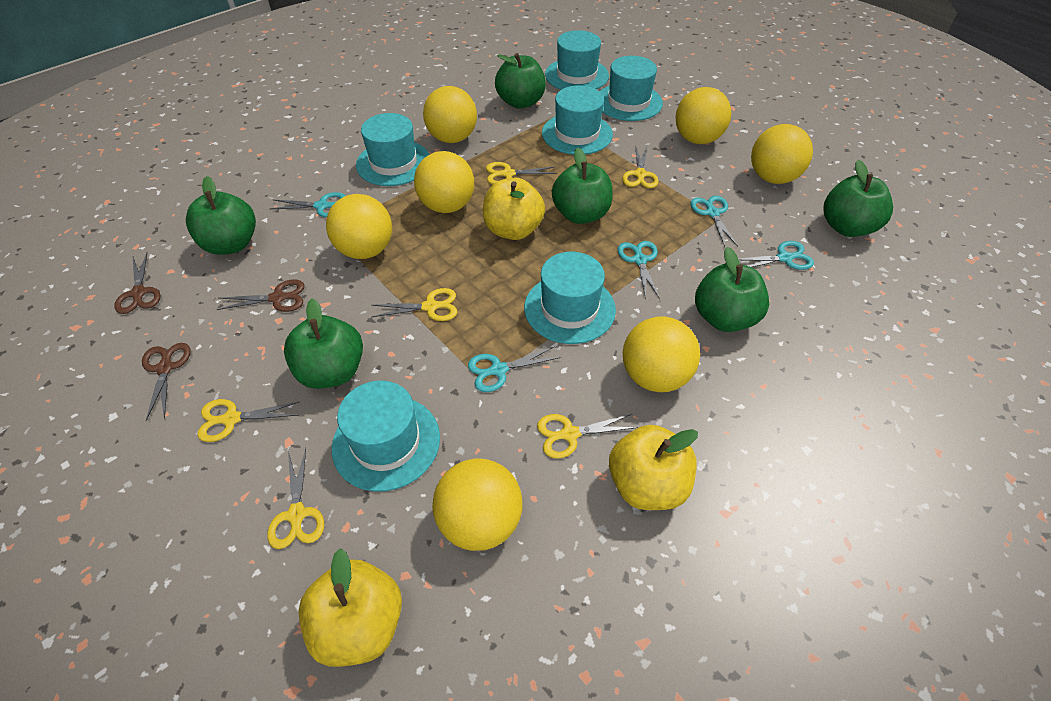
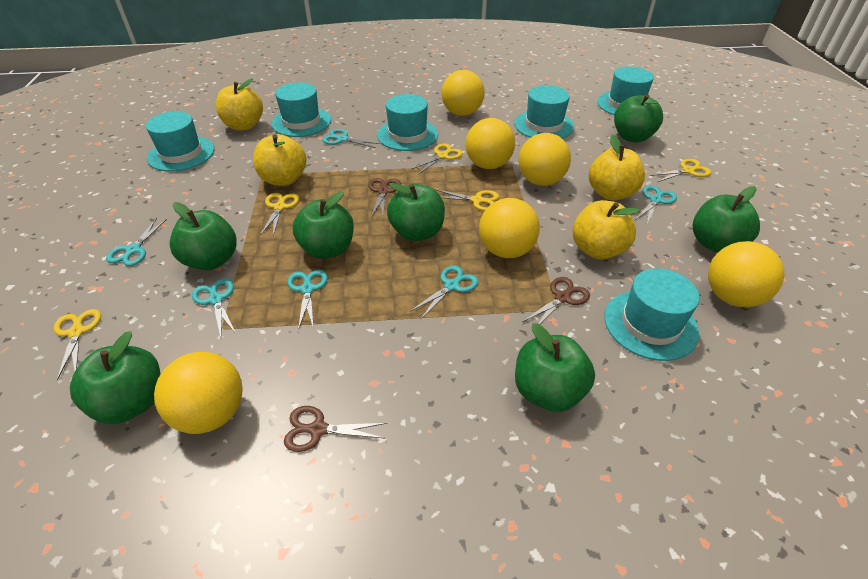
green apple: [186,176,256,255] [284,298,363,389] [495,53,546,109] [552,148,613,224] [695,247,769,332] [824,159,893,237] = 6 -> [70,331,161,424] [169,202,237,270] [293,191,354,259] [387,183,445,241] [515,323,595,412] [614,94,663,142] [693,186,760,253] = 7
turquoise scissors: [271,192,345,218] [468,346,561,392] [617,241,660,299] [690,196,738,247] [738,241,814,270] = 5 -> [106,218,167,266] [192,278,237,338] [287,270,328,330] [322,129,380,148] [411,265,478,319] [635,185,677,223] = 6
yellow apple: [299,548,402,667] [483,178,545,240] [609,425,698,510] = 3 -> [216,78,263,130] [253,134,306,186] [572,200,640,260] [589,135,645,200] = 4
yellow ball: [326,194,392,259] [414,151,474,213] [423,86,477,143] [432,458,522,551] [623,316,700,392] [676,87,732,144] [751,124,813,184] = 7 -> [154,352,243,434] [441,70,484,116] [466,118,515,169] [479,198,540,258] [518,133,571,186] [708,241,784,307] = 6
yellow scissors: [197,399,299,442] [267,448,324,549] [372,288,457,321] [486,162,557,185] [537,414,638,459] [622,145,659,188] = 6 -> [54,309,101,380] [260,193,299,235] [410,143,463,174] [434,189,499,211] [650,159,711,182] = 5

